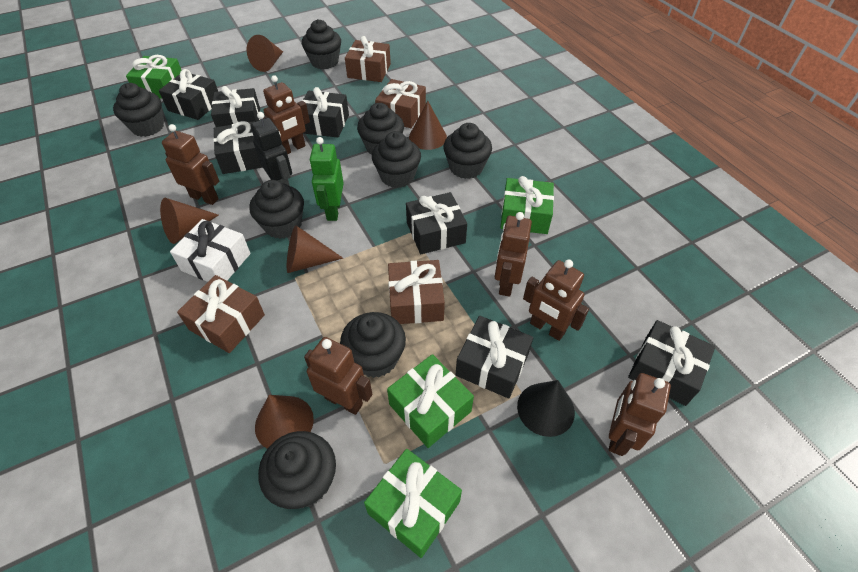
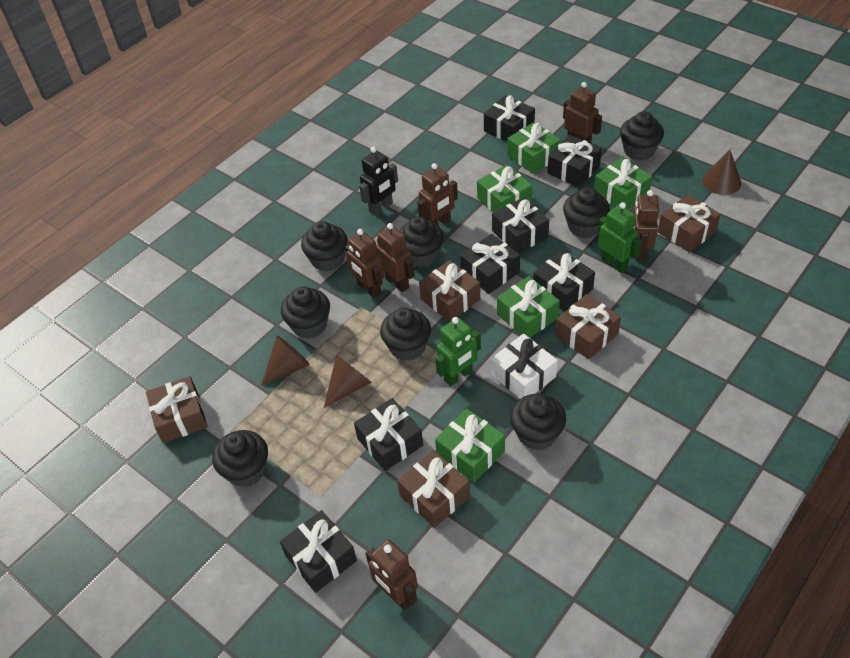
black cone: [517,380,575,437] = 1 -> none = 0
brown cone: [160,198,219,244] [247,35,283,72] [255,395,314,449] [287,226,343,273] [409,101,447,150] = 5 -> [261,336,310,386] [324,355,372,408] [702,150,741,195] = 3
brown gift: [177,275,265,353] [345,36,391,82] [375,79,426,128] [388,260,445,324] = 4 -> [146,376,208,443] [397,450,470,528] [419,260,480,322] [555,294,621,360] [658,194,721,253] = 5
green gift: [126,55,182,99] [364,449,462,558] [387,354,474,448] [500,176,554,234] = 4 -> [435,408,505,483] [477,165,532,212] [497,276,560,338] [507,122,561,174] [594,157,652,210] = 5
green robot: [310,137,344,221] = 1 -> [435,317,481,386] [598,202,642,273] = 2

